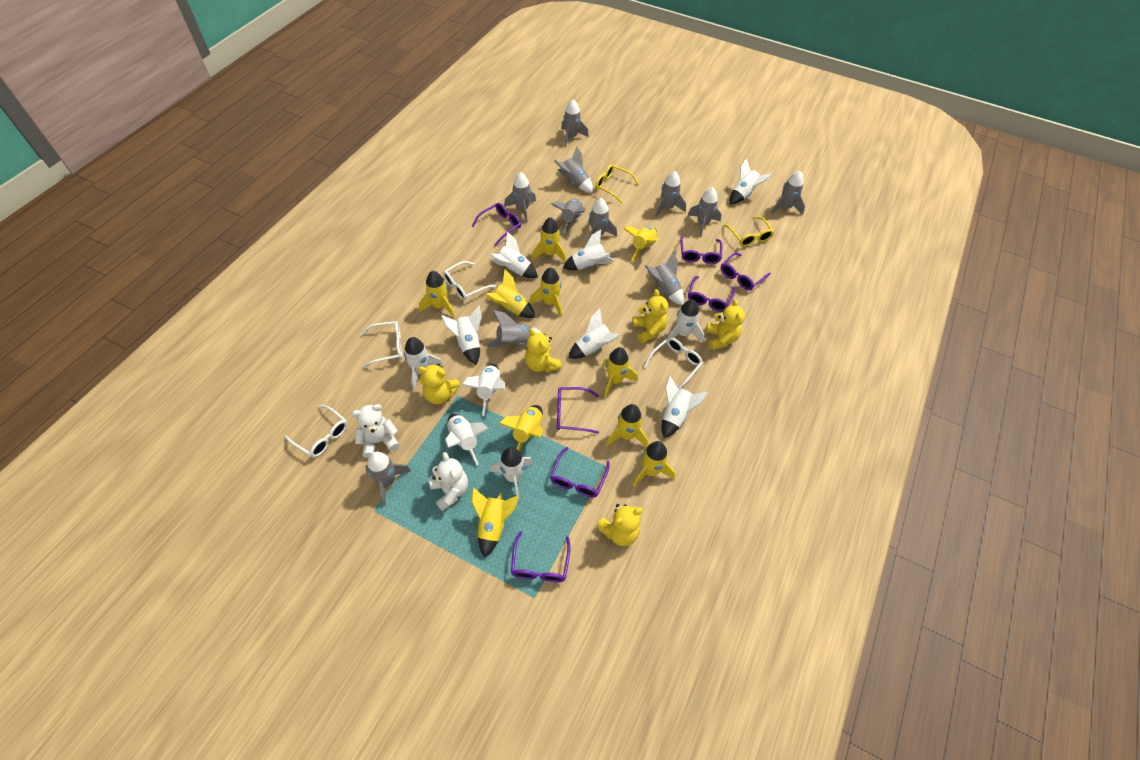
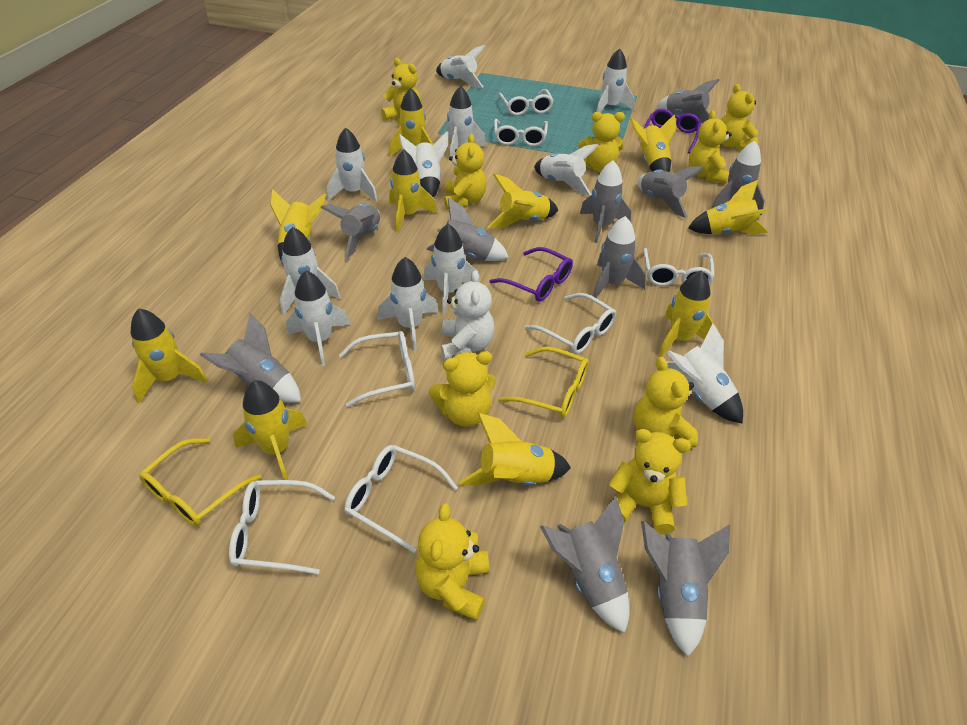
grey rocket: [366,452,411,506] [487,310,541,347] [504,172,536,223] [551,199,586,236] [554,146,593,193] [561,99,589,147] [588,198,617,241] [645,251,684,305] [655,171,686,217] [688,187,721,237] [771,171,805,215] = 11 -> [200,313,301,403] [320,203,380,259] [426,198,509,261] [540,496,629,634] [580,160,631,243] [593,216,646,298] [637,166,705,218] [641,521,730,657] [656,79,719,124] [711,141,765,215] = 10
purple glasses: [472,203,521,246] [511,531,571,583] [550,447,610,498] [557,387,599,434] [680,236,722,264] [688,276,735,312] [720,253,771,290] = 7 -> [490,247,573,302] [644,109,701,154] = 2
white glasses: [285,405,347,458] [360,321,402,367] [443,261,496,301] [644,337,703,389] = 4 -> [229,480,335,574] [339,331,415,407] [344,445,458,553] [494,119,548,146] [498,89,554,116] [525,293,616,354] [643,248,715,286] = 7
white teddy bear: [351,404,399,458] [429,452,468,511] = 2 -> [441,270,495,361] = 1
yellow teddy bear: [418,363,460,404] [525,328,562,373] [596,504,643,546] [632,289,668,343] [706,299,745,350] = 5 -> [381,58,421,127] [415,503,489,621] [429,351,496,427] [444,134,487,210] [578,112,625,172] [609,429,691,535] [634,357,698,448] [689,110,732,184] [721,84,758,150] = 9

